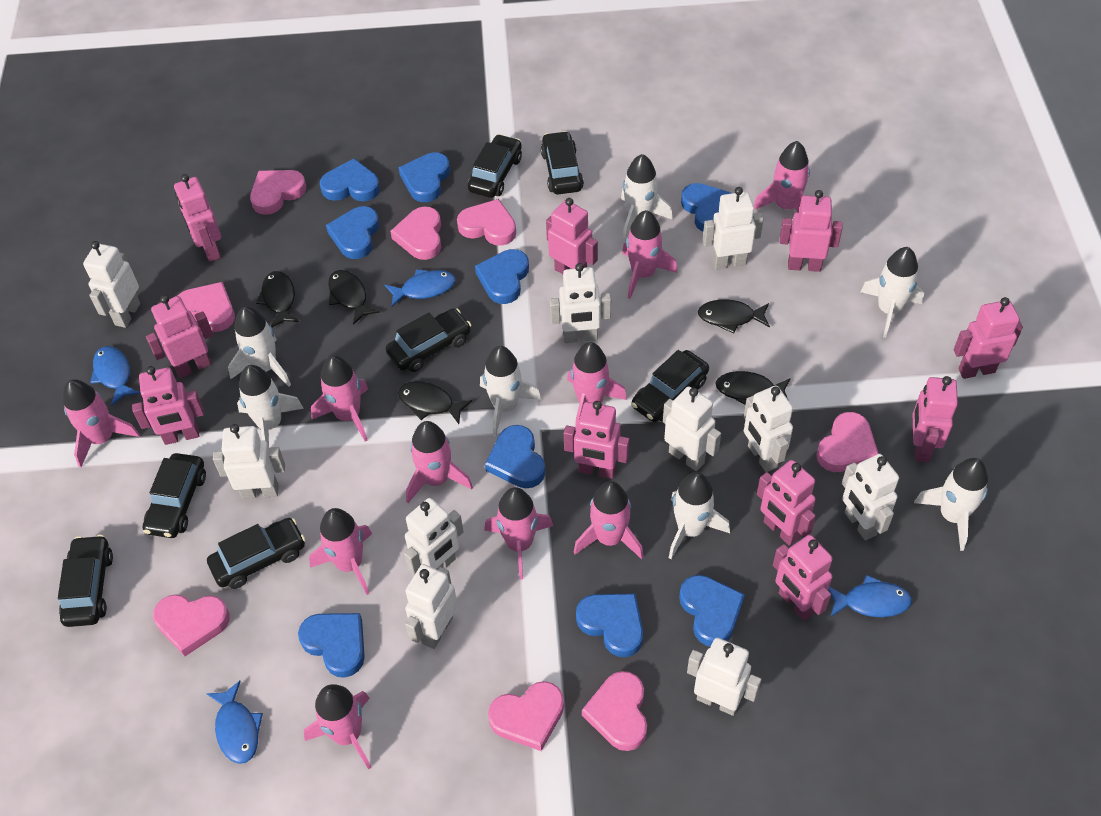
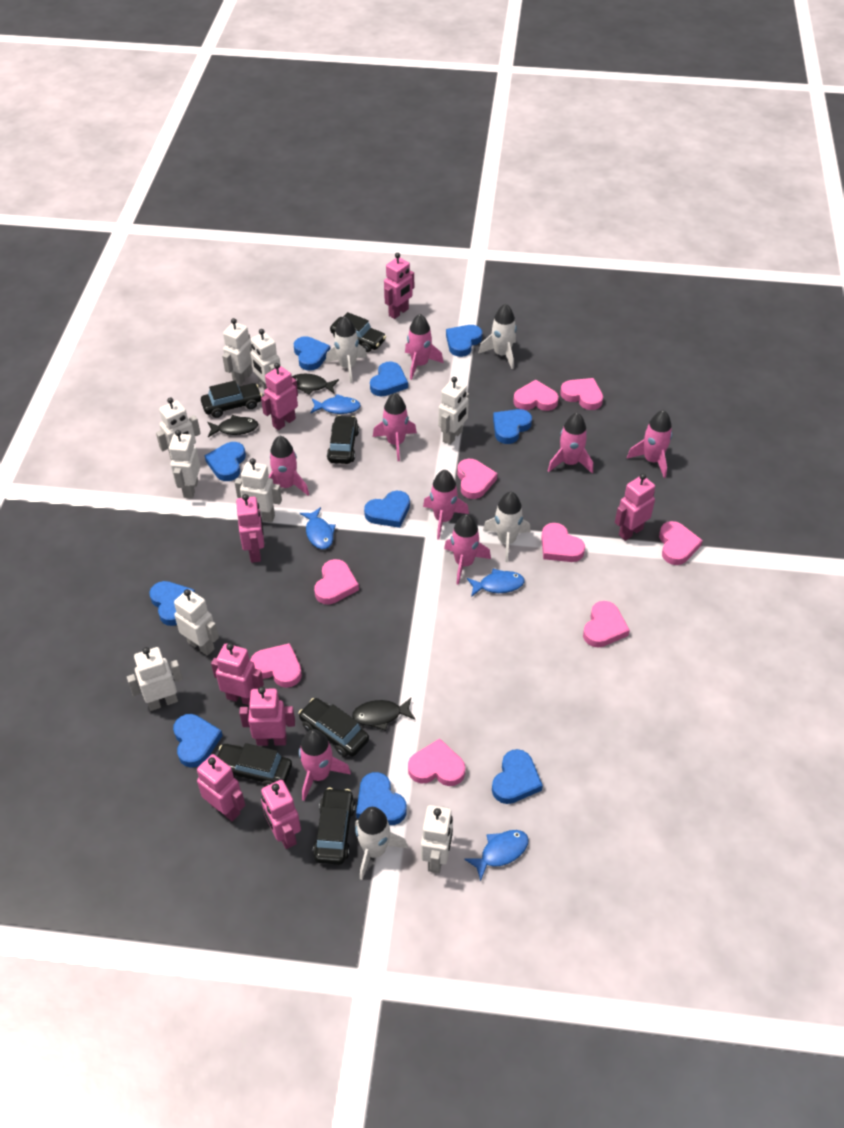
black car: [58,535,113,627] [143,453,206,538] [207,518,306,589] [386,308,471,372] [468,134,522,198] [541,131,584,194] [631,350,709,422] = 7 -> [201,381,262,418] [217,743,292,787] [298,698,369,757] [313,788,355,865] [327,415,359,464] [330,312,386,352] = 6
black fish: [256,271,299,327] [328,270,379,325] [398,381,472,424] [698,299,770,333] [715,371,791,405] = 5 -> [208,415,258,437] [292,374,339,395] [352,698,415,731] = 3
blue heart: [298,613,365,678] [320,158,380,201] [326,206,379,259] [398,152,450,202] [475,249,529,304] [485,425,545,488] [576,593,643,657] [679,575,745,647] [681,183,731,232] = 9 -> [149,581,195,626] [173,714,223,768] [204,442,246,481] [294,336,331,371] [356,772,407,825] [364,491,410,528] [370,361,408,397] [446,325,482,357] [492,749,543,804] [493,409,532,444] = 10
pink heart: [153,594,230,656] [178,282,235,332] [250,170,306,215] [390,207,441,260] [457,199,516,246] [488,681,564,751] [582,671,647,751] [816,412,879,472] = 8 -> [250,643,302,688] [314,559,359,605] [408,739,465,786] [457,459,497,499] [513,380,559,411] [541,523,585,562] [560,378,603,410] [583,601,630,648] [659,521,703,565] = 9
pink robot: [132,366,204,445] [146,295,213,378] [174,174,221,262] [546,198,598,274] [564,401,630,479] [757,460,816,546] [773,535,833,621] [780,190,843,272] [913,376,958,462] [954,297,1023,379] = 10 -> [197,754,245,821] [211,643,264,705] [236,494,264,563] [239,687,295,746] [261,363,298,430] [261,780,301,849] [384,253,414,319] [615,474,655,541] = 8
pink rocket: [63,379,140,467] [304,684,371,770] [309,508,372,595] [311,356,368,442] [406,421,473,503] [484,487,553,580] [567,342,627,430] [574,481,644,559] [622,210,677,299] [754,141,810,212] = 10 -> [269,436,309,495] [299,729,351,801] [373,393,417,461] [405,314,443,380] [423,470,469,540] [444,514,491,585] [548,413,593,473] [627,410,672,478] = 8
white robot: [83,241,140,328] [213,424,285,499] [404,498,464,575] [405,564,458,649] [549,263,611,343] [663,386,721,471] [687,638,762,716] [703,187,764,270] [744,385,793,472] [842,454,899,541] = 10 -> [127,647,183,711] [156,397,201,460] [169,430,200,498] [174,589,219,656] [222,318,252,386] [235,458,282,522] [250,329,281,389] [421,805,453,873] [438,377,469,445] = 9
white rocket: [228,307,291,386] [237,365,304,447] [480,346,541,436] [621,154,673,242] [669,472,730,559] [860,247,924,338] [914,458,988,551] = 7 -> [326,316,367,383] [355,807,408,880] [479,303,517,369] [483,492,531,562] = 4

